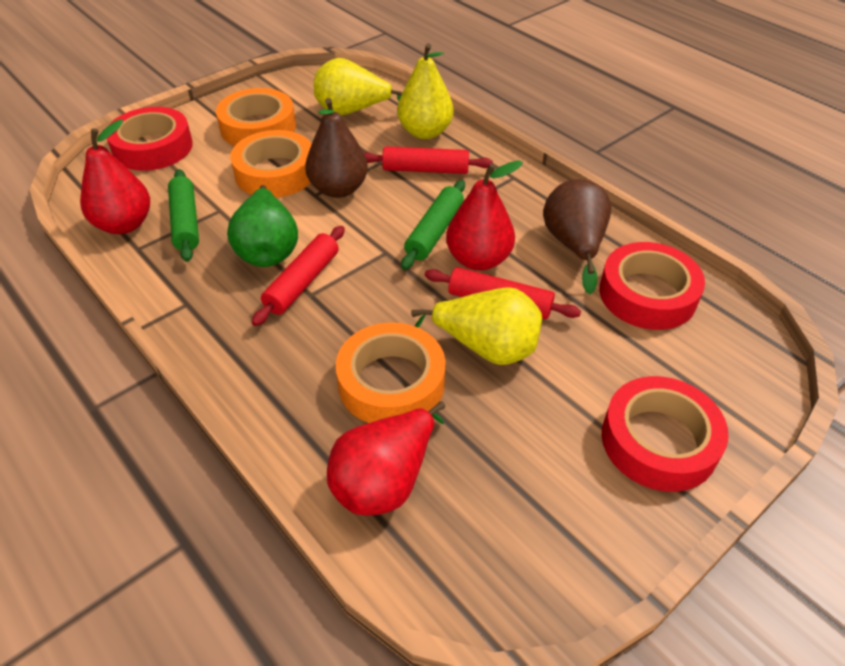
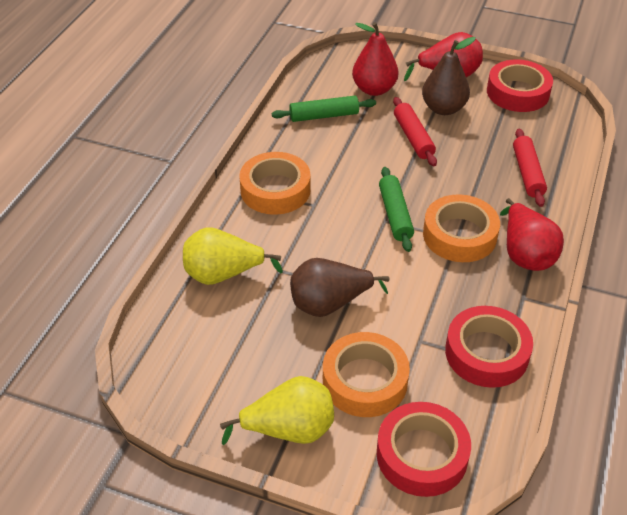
green pear: [227,185,298,267] = 1 -> none = 0
red rolling pin: [252,226,345,326] [364,147,493,174] [425,267,581,319] = 3 -> [393,97,437,166] [513,129,547,207] = 2
yellow pear: [314,58,403,116] [397,43,454,139] [411,287,542,365] = 3 -> [183,227,283,285] [220,376,334,445] = 2

